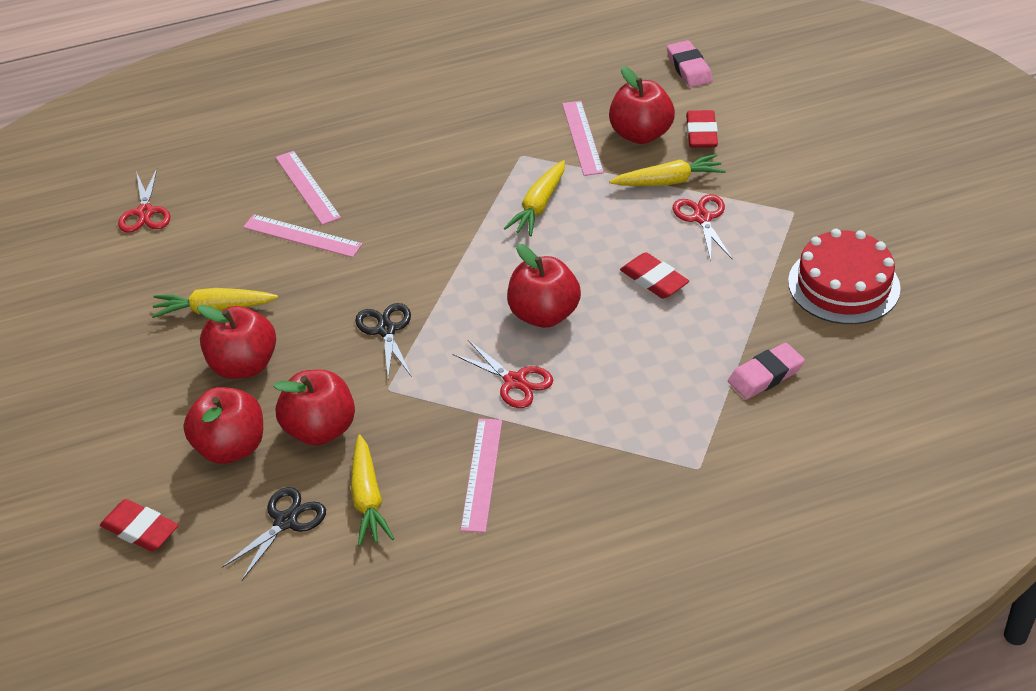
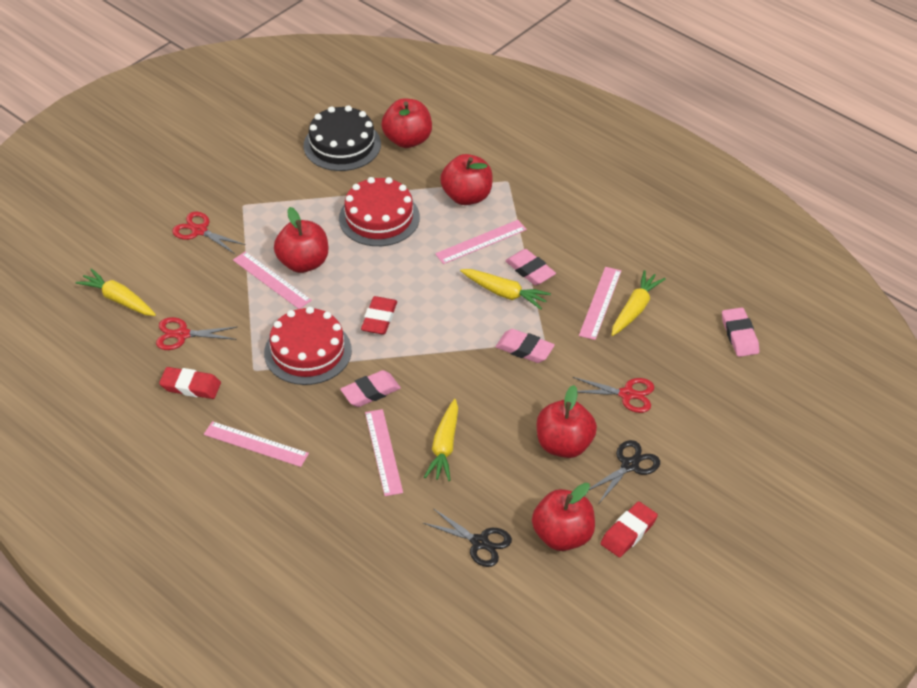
black cake: none = 0 -> [304,105,381,171] = 1
pink eraser: [667,40,713,87] [728,343,805,399] = 2 -> [340,370,401,407] [496,329,555,363] [505,249,556,285] [722,307,759,357] = 4
pink ruler: [243,214,362,258] [275,151,341,225] [461,418,502,533] [562,101,604,176] = 4 -> [204,421,309,467] [233,251,312,309] [365,409,403,496] [435,220,527,264] [579,267,621,340] = 5
red cake: [788,229,901,324] = 1 -> [264,307,352,385] [339,177,420,246] = 2

